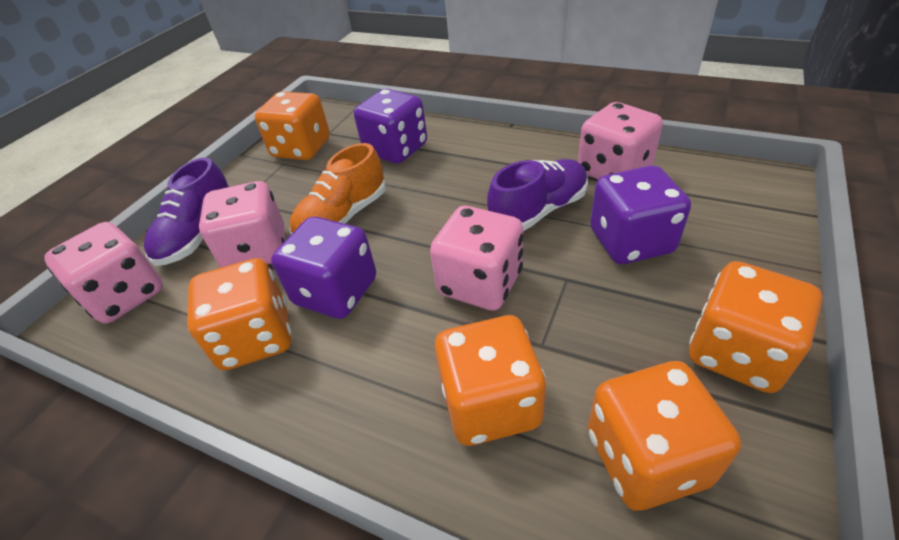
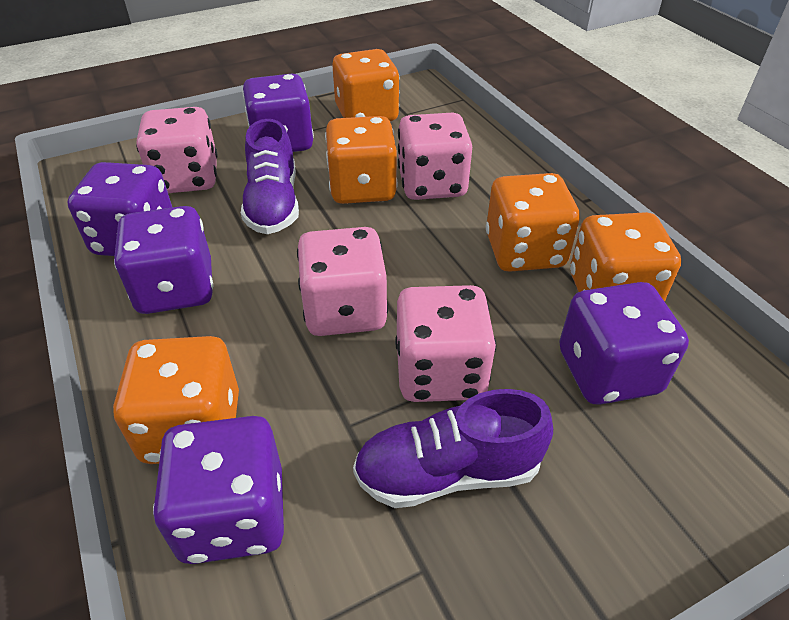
orange shoe: [289,143,386,234] = 1 -> none = 0
purple dice: [271,217,376,319] [354,89,427,164] [590,165,691,264] = 3 -> [67,162,172,256] [114,206,213,314] [153,416,284,564] [243,74,314,152] [559,282,689,405] = 5

